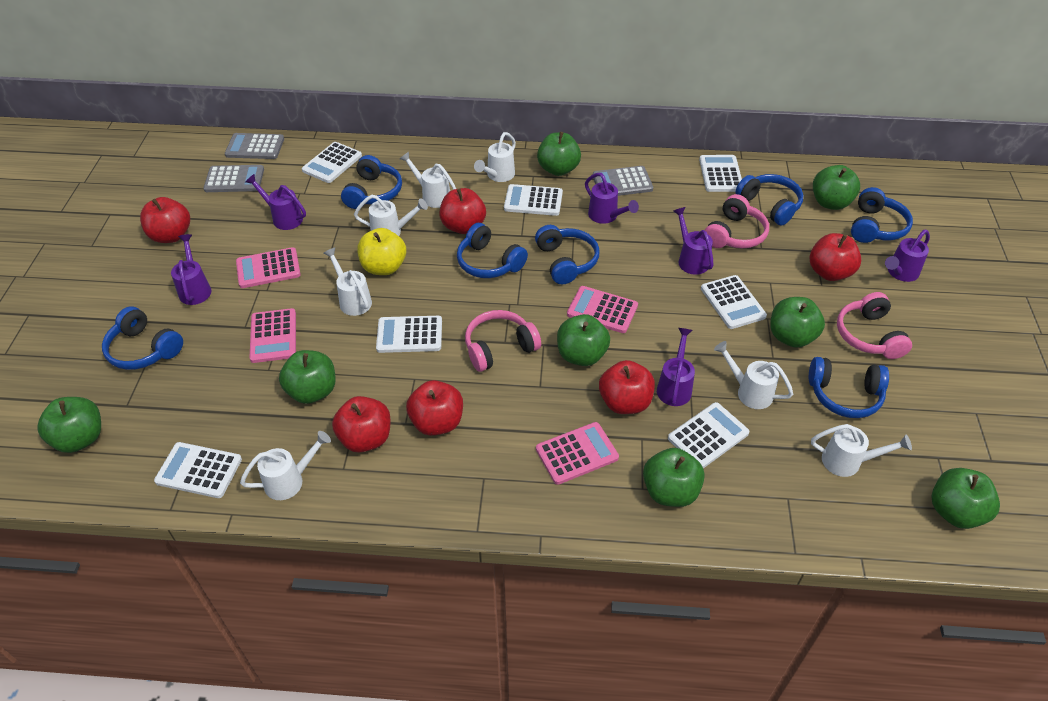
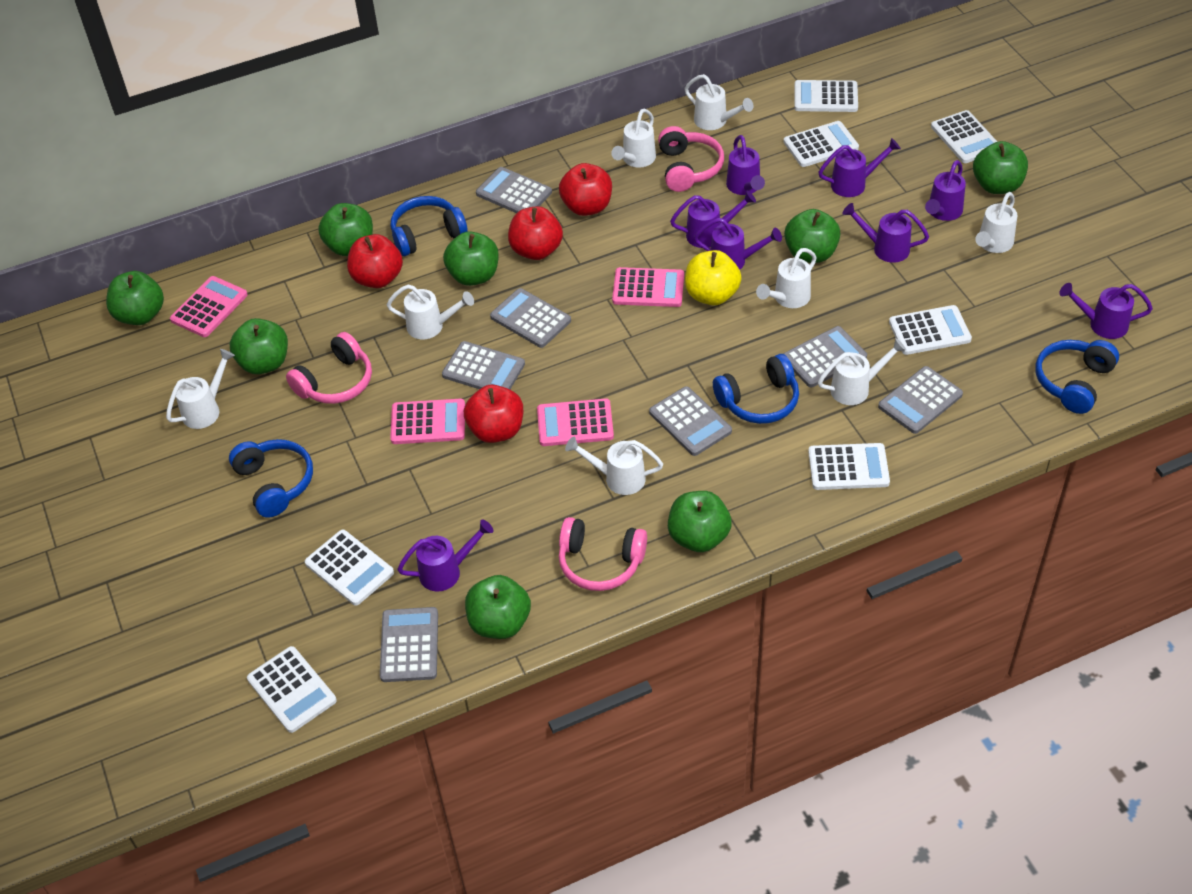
blue headphones: [102,306,183,370] [341,155,402,209] [457,223,528,278] [535,225,600,284] [736,174,804,226] [809,357,889,418] [851,187,913,243] = 7 -> [229,439,313,518] [391,196,467,256] [713,354,799,424] [1036,340,1119,414] = 4
grey calculator: [204,165,264,192] [225,133,284,159] [593,166,653,196] = 3 -> [380,607,438,682] [442,341,525,389] [476,167,552,213] [490,288,571,348] [649,386,732,456] [783,326,867,387] [878,366,963,434] = 7
purple watering can: [171,234,211,305] [245,174,306,230] [585,173,639,224] [657,328,695,406] [673,207,714,275] [885,230,930,282] = 6 -> [397,520,494,591] [670,190,756,248] [694,218,782,270] [726,135,765,195] [818,138,901,197] [842,203,929,263] [925,160,966,221] [1059,283,1153,339] = 8
red apple: [140,197,190,243] [332,396,391,453] [406,380,463,436] [439,188,486,234] [599,360,655,414] [810,233,861,281] = 6 -> [347,234,403,288] [464,385,523,443] [508,206,563,260] [559,163,612,216] = 4
white watering can: [240,431,331,500] [323,247,372,316] [354,195,428,236] [400,152,456,208] [474,132,516,182] [714,341,793,409] [811,424,912,477] = 7 -> [166,349,235,429] [387,284,474,339] [565,437,663,495] [611,109,656,168] [684,74,754,130] [756,248,817,308] [818,338,906,405] [975,192,1017,253] = 8

